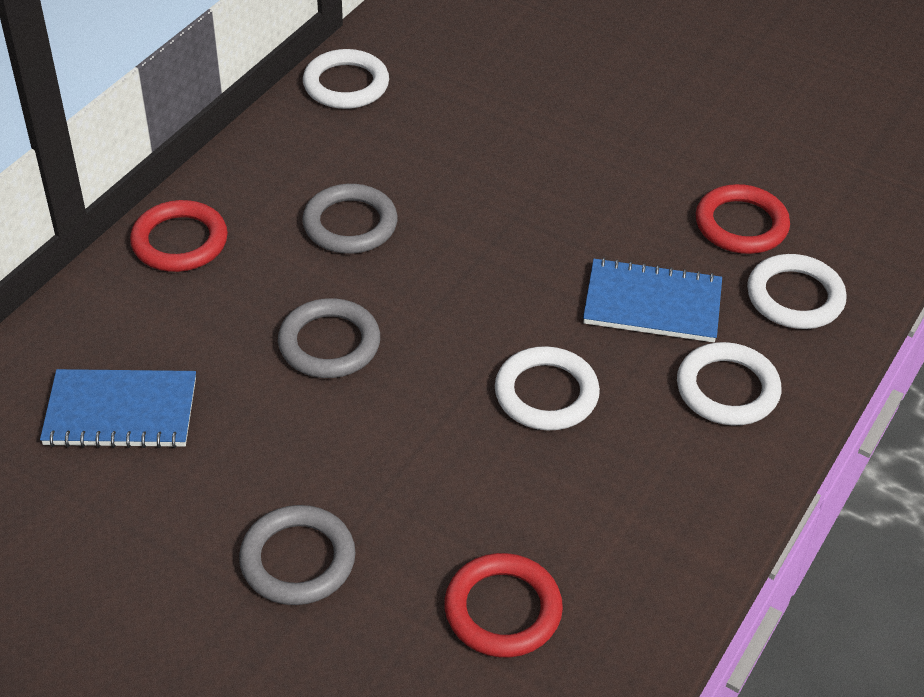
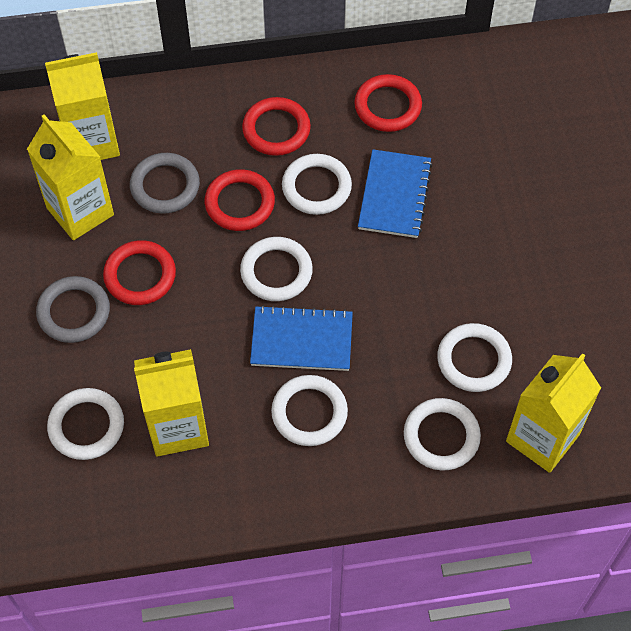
grey ring: [239,505,356,605] [278,298,380,378] [302,184,398,254] = 3 -> [36,276,110,343] [130,153,200,214] = 2
red ring: [130,200,228,272] [444,553,563,657] [696,184,790,254] = 3 -> [103,240,176,305] [205,169,275,231] [242,97,311,156] [354,74,422,132] = 4
white ring: [303,49,389,109] [495,346,600,430] [677,342,781,426] [747,254,847,329] = 4 -> [47,388,124,460] [240,237,313,301] [271,375,348,446] [282,154,352,215] [404,398,481,471] [437,323,512,392] = 6
yellow carton: none = 0 -> [27,114,114,240] [45,52,120,160] [134,349,209,457] [506,353,601,473] = 4

